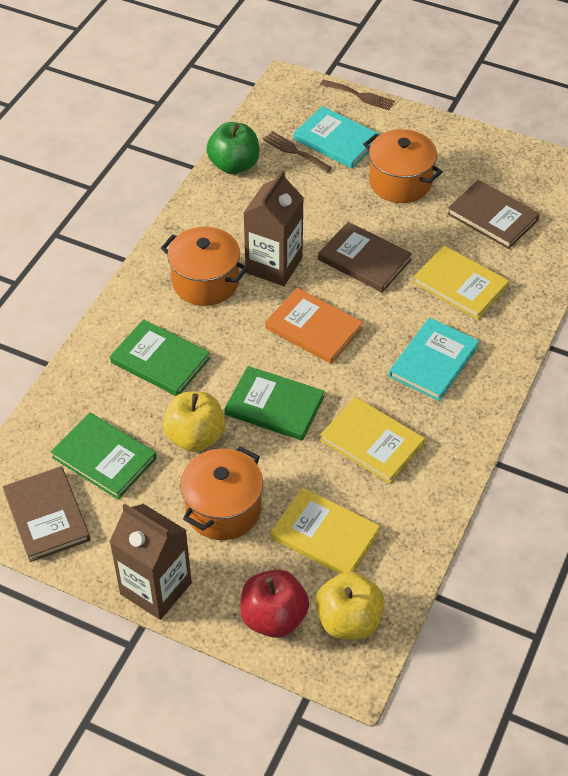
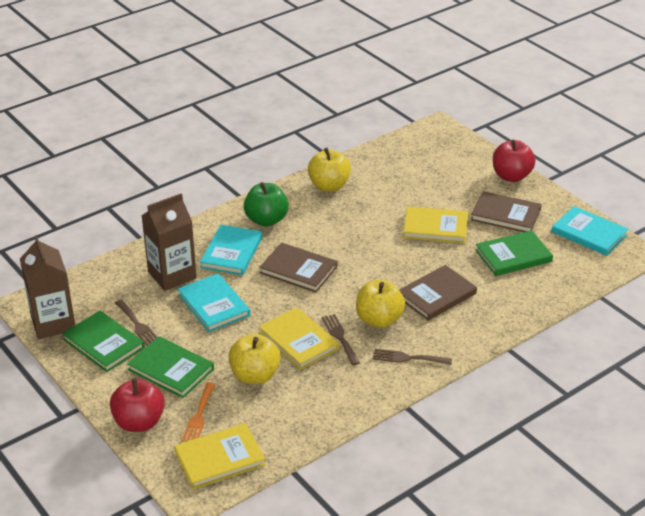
brown fork: [263,131,332,173] [320,80,395,110] = 2 -> [115,300,158,346] [322,314,360,365] [373,349,452,365] = 3
orange book: [265,288,363,364] = 1 -> none = 0
orange fork: none = 0 -> [181,382,216,442] = 1
orange pot: [161,227,248,306] [180,446,263,540] [363,129,443,203] = 3 -> none = 0
red apple: [240,569,309,638] = 1 -> [110,378,165,432] [493,139,536,182] = 2
turquoise book: [293,106,380,168] [389,318,479,401] = 2 -> [178,273,250,332] [200,225,262,275] [552,206,629,256] = 3
yellow apple: [162,392,226,452] [315,572,385,639] = 2 -> [228,334,281,384] [308,148,351,192] [356,280,405,328] = 3

